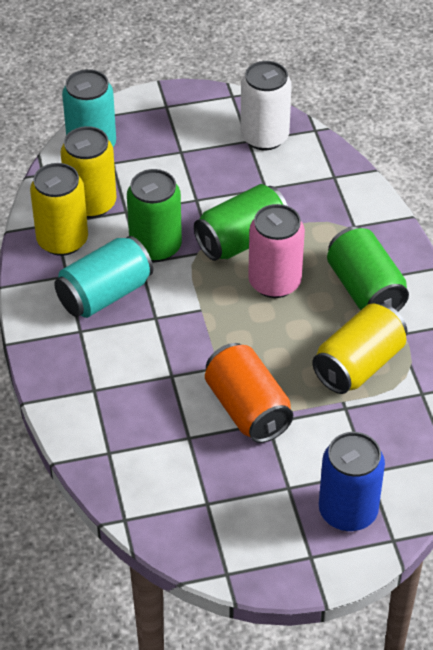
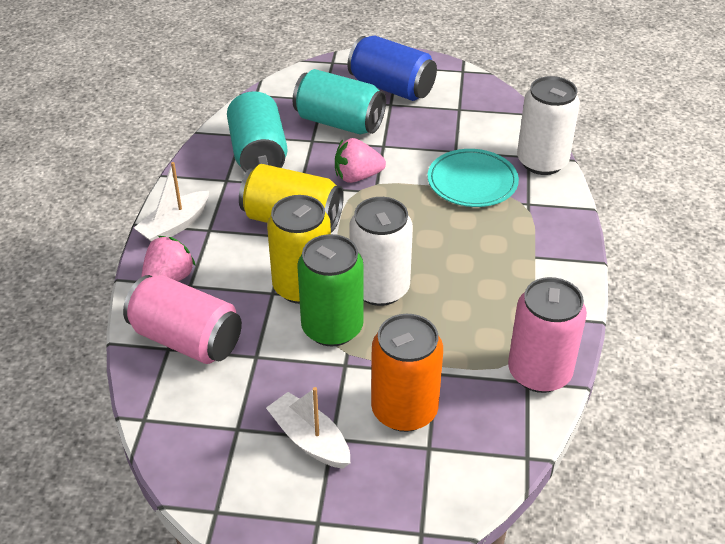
green can: [127,169,182,262] [194,184,288,261] [327,227,409,312] = 3 -> [297,234,364,346] = 1
pink can: [248,204,305,298] = 1 -> [123,275,242,364] [508,277,587,393] = 2
pink strawberry: none = 0 -> [141,236,196,281] [335,138,386,183] = 2
turquoise plate: none = 0 -> [427,149,519,207] = 1
white boat: none = 0 -> [134,162,209,242] [266,387,350,469] = 2
white can: [240,61,292,150] = 1 -> [349,197,413,306] [517,76,580,175] = 2
yellow can: [30,163,88,256] [61,126,116,218] [312,303,407,394] = 3 -> [239,164,344,233] [267,195,331,304] = 2

